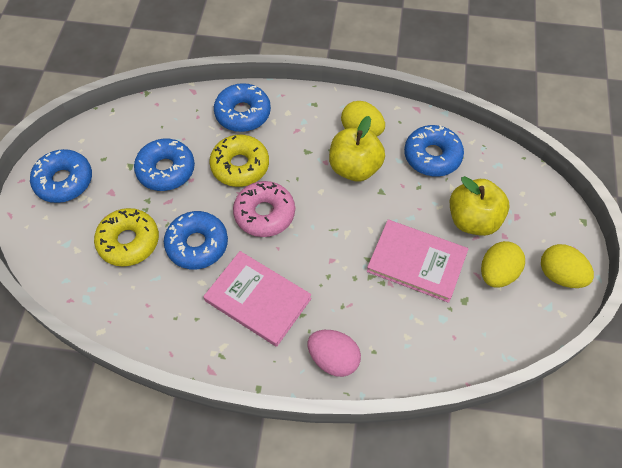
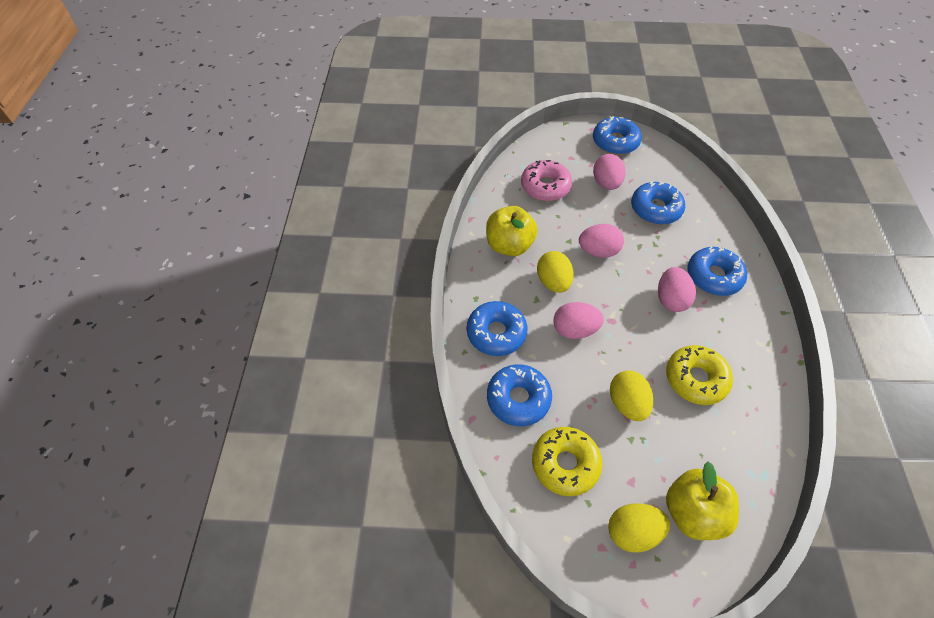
pink book: [203,251,311,347] [367,220,468,303] = 2 -> none = 0
pink egg: [308,330,361,377] = 1 -> [553,302,604,339] [579,224,624,258] [593,154,626,190] [658,267,696,312] = 4

